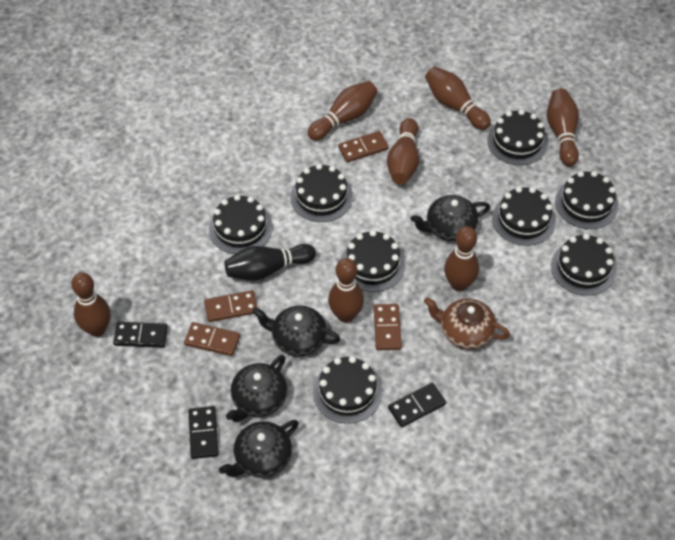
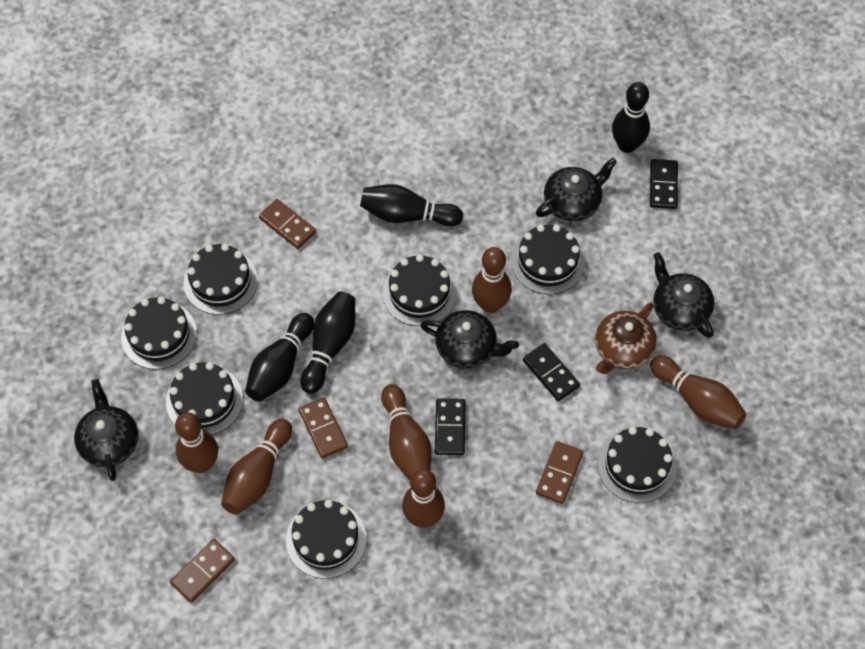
black bowling pin: [225,244,316,281] = 1 -> [245,313,314,402] [300,291,355,394] [360,184,463,227] [612,82,650,153] = 4
black cake: [209,195,272,254] [290,164,353,222] [313,356,382,424] [341,230,405,292] [487,109,548,165] [492,187,556,246] [551,234,617,295] [555,171,618,229] = 8 -> [121,297,197,370] [166,362,243,435] [184,244,258,315] [286,500,367,579] [382,254,457,326] [511,224,585,295] [598,427,677,503] = 7
brown bowling pin: [71,272,111,337] [308,81,378,140] [328,258,364,323] [387,118,419,185] [425,67,491,130] [444,226,479,292] [547,88,579,166] = 7 -> [175,412,218,473] [221,419,292,515] [381,384,432,480] [402,469,445,528] [472,247,512,313] [650,355,746,429] = 6

